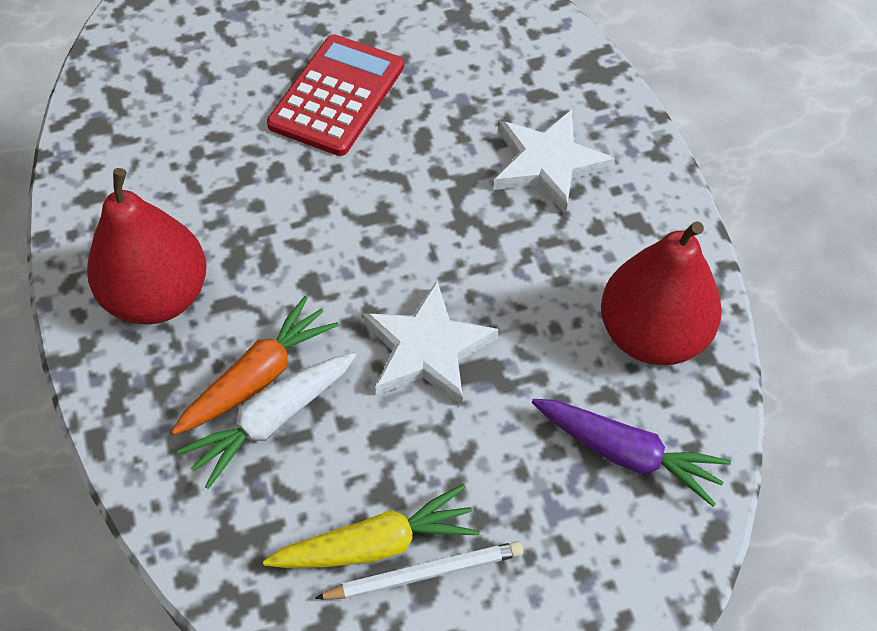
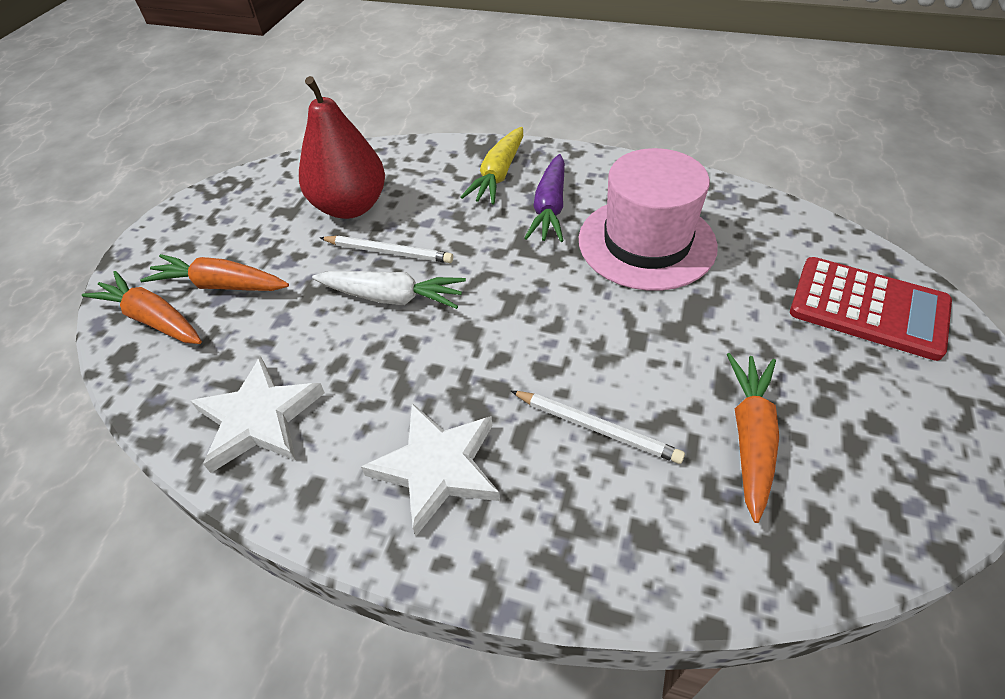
orange carrot: [172,296,339,435] = 1 -> [82,271,202,344] [140,254,289,291] [727,353,779,523] = 3
pink hat: none = 0 -> [579,148,718,291] = 1
red pear: [87,168,207,324] [601,221,722,365] = 2 -> [299,76,385,219] = 1
white pencil: [315,541,523,599] = 1 -> [320,236,453,263] [511,391,685,464] = 2

